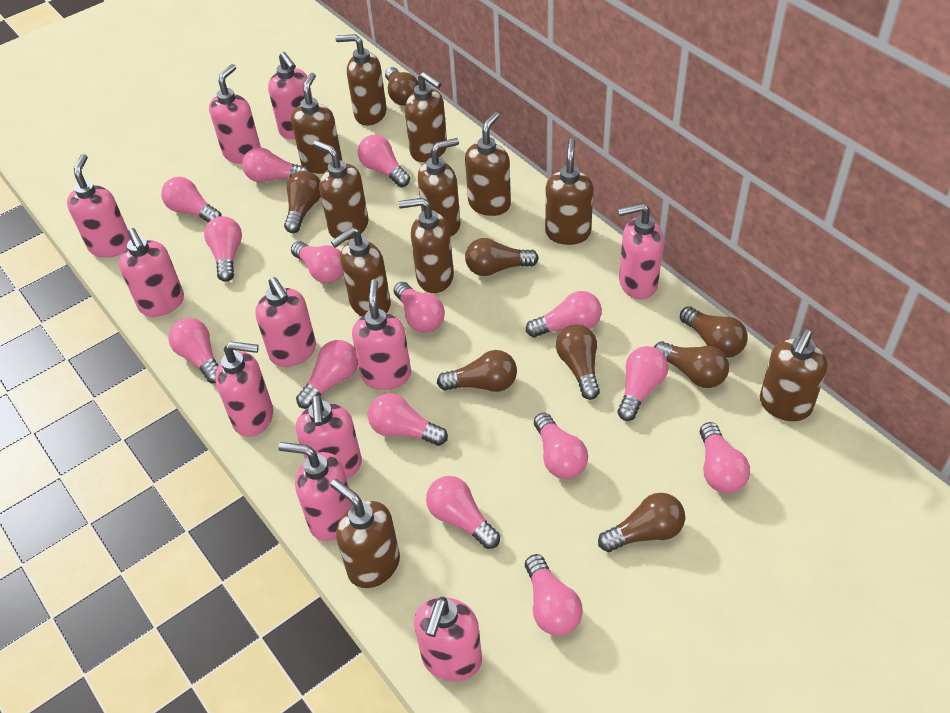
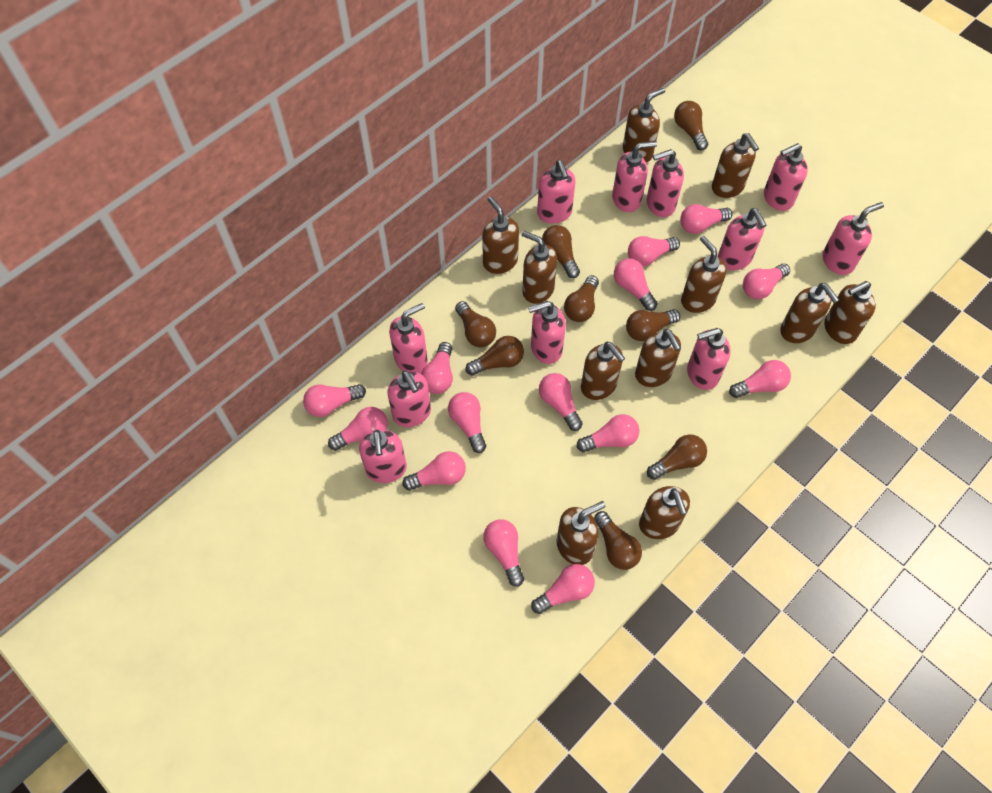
pink light bulb: [161,177,222,223] [168,318,219,383] [204,216,242,282] [242,147,309,183] [291,241,343,283] [296,340,358,409] [358,135,410,187] [368,393,448,446] [394,282,445,333] [426,476,500,549] [525,554,583,636] [526,291,602,337] [534,413,588,479] [617,346,668,421] [700,422,750,493] = 15 -> [303,384,366,417] [328,407,388,451] [402,451,466,491] [421,342,453,394] [448,392,486,453] [483,519,524,587] [531,564,595,614] [539,373,583,431] [577,414,639,452] [614,259,658,311] [628,236,680,266] [680,204,733,234] [729,360,791,398] [743,263,790,299] = 14

